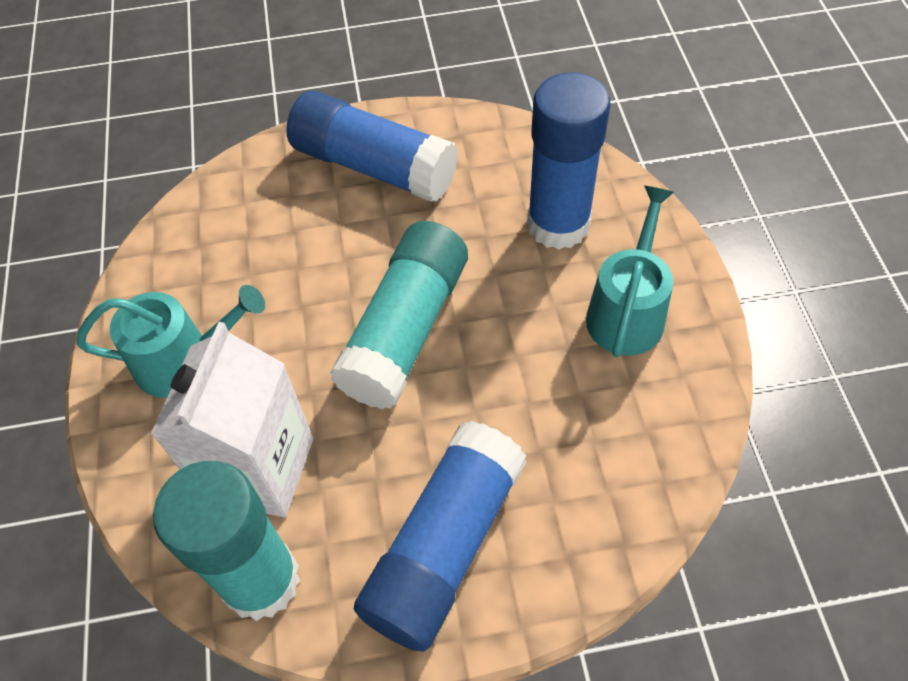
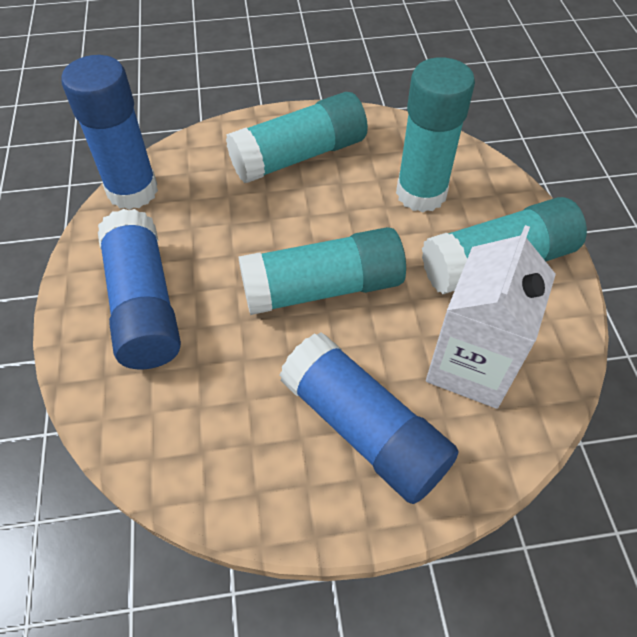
turquoise glue stick: [153,461,300,621] [330,221,468,409] = 2 -> [226,92,368,183] [239,227,406,315] [396,57,475,212] [422,197,587,294] = 4
turquoise watering can: [76,285,265,398] [586,186,674,357] = 2 -> none = 0

